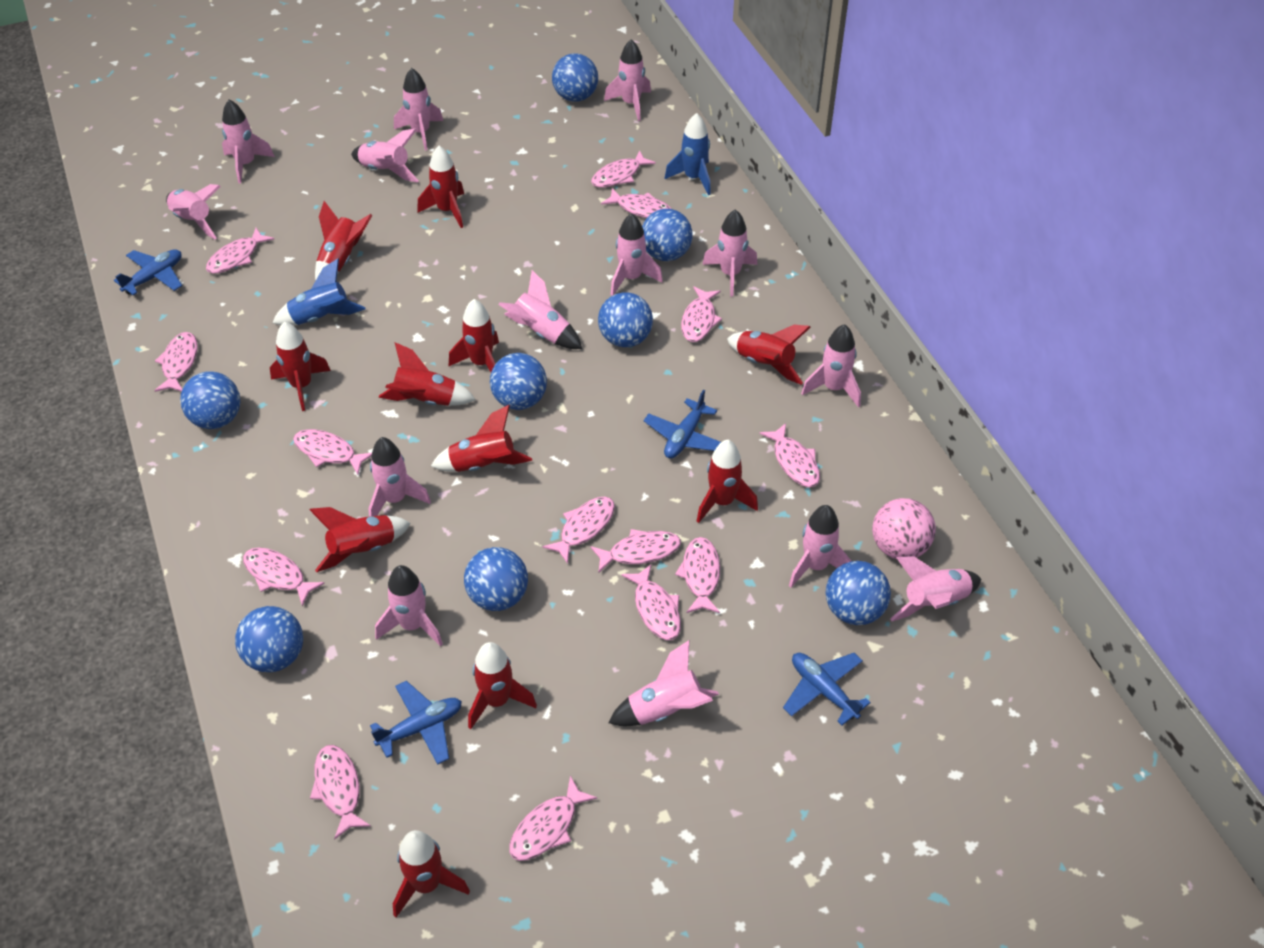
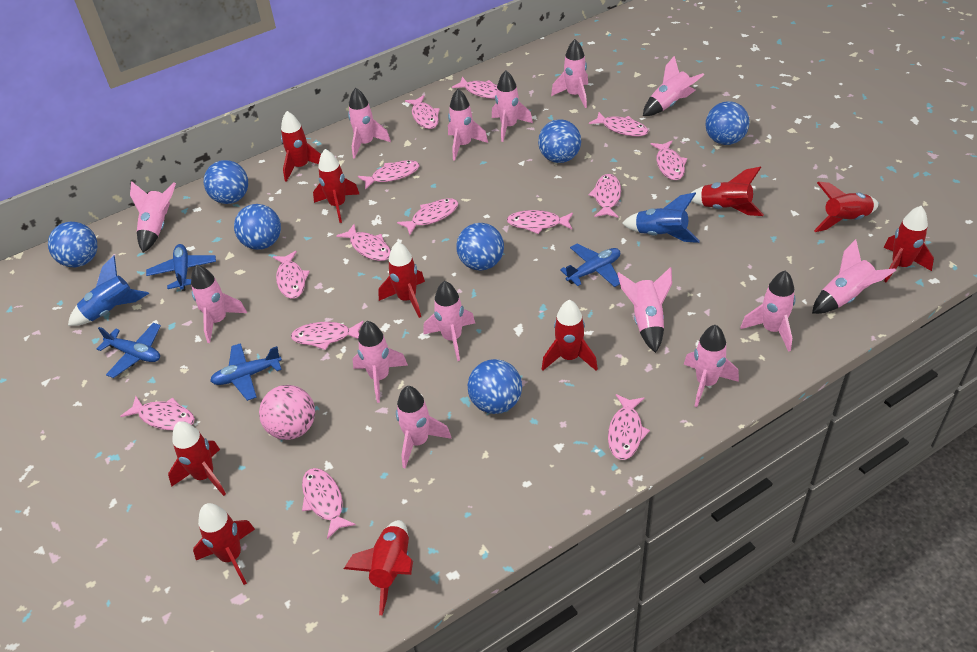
blue ball: [180,371,240,429] [235,606,303,672] [464,547,528,611] [490,353,547,410] [552,53,598,102] [598,292,653,347] [642,209,693,261] [825,561,891,625] = 8 -> [48,222,97,267] [204,160,248,204] [234,204,281,250] [456,223,504,271] [468,359,522,414] [538,119,581,163] [706,101,749,145] = 7
red rocket: [270,322,331,411] [310,507,411,572] [315,201,373,280] [379,342,476,406] [393,830,470,917] [417,146,464,228] [431,405,532,472] [449,299,499,372] [468,642,537,729] [697,440,758,523] [727,325,811,385] = 11 -> [168,421,226,496] [193,503,255,585] [281,111,321,182] [313,149,359,223] [344,520,413,615] [379,242,425,318] [542,300,598,371] [691,167,764,216] [814,181,878,232] [884,206,934,282] = 10

